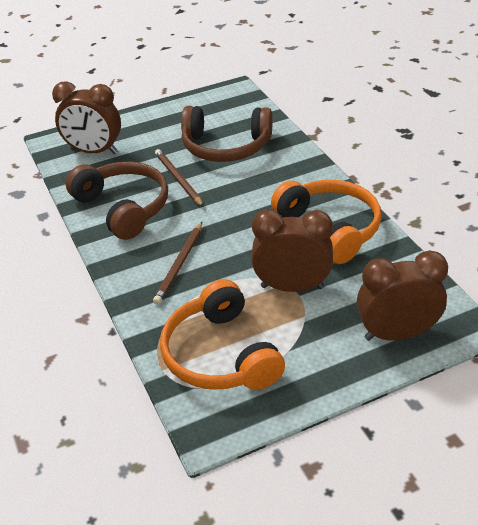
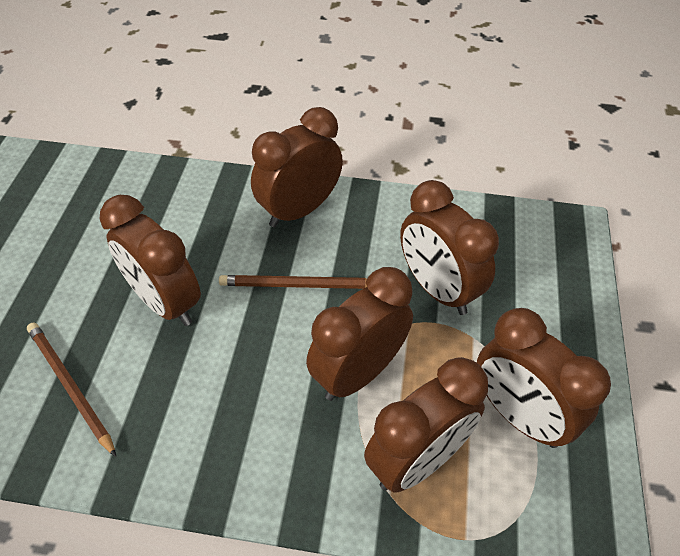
brown clock: [52,81,121,154] [251,210,333,292] [357,250,448,341] = 3 -> [100,195,201,326] [251,107,343,228] [306,267,413,401] [364,357,488,493] [400,180,499,315] [477,308,611,448] = 6
brown headphones: [66,162,168,240] [181,106,273,162] = 2 -> none = 0
orange headphones: [160,279,285,390] [271,180,382,264] = 2 -> none = 0

